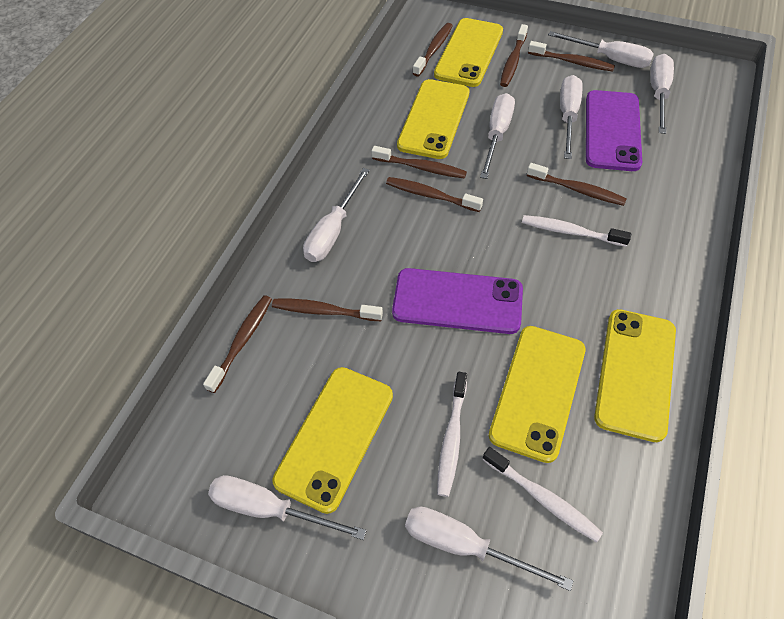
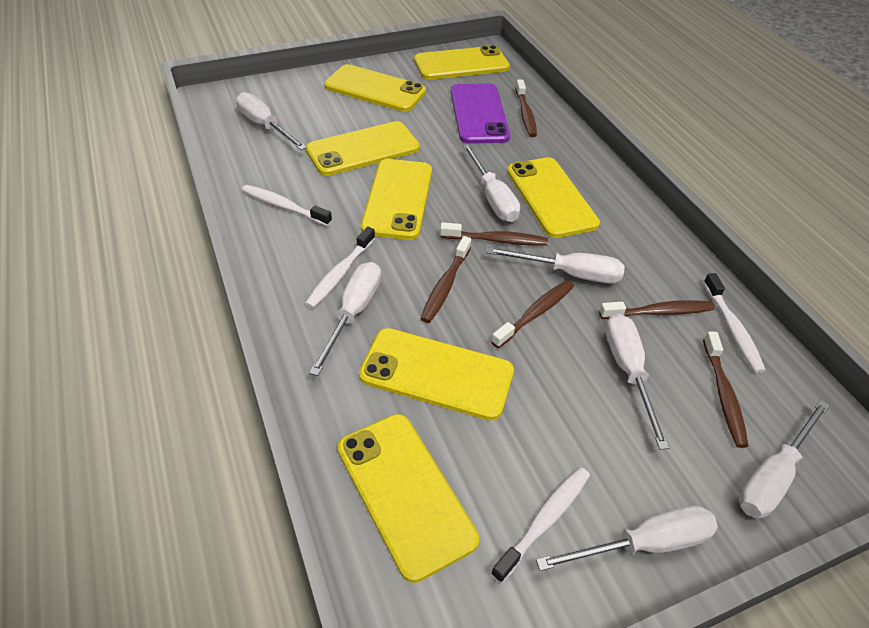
brown toothbrush: [203,295,272,393] [272,299,383,321] [372,146,467,179] [386,177,483,212] [413,23,453,77] [500,24,528,87] [527,163,627,206] [528,41,615,72] = 8 -> [421,236,471,323] [440,222,548,246] [491,280,574,348] [515,80,537,137] [599,300,714,319] [703,331,748,448] = 6
purple phone: [392,268,523,334] [586,90,642,171] = 2 -> [451,84,510,144] = 1
white toothbrush: [437,372,467,497] [482,447,603,542] [522,215,631,247] = 3 -> [242,185,332,226] [305,226,375,308] [491,467,590,583] [703,273,766,373] = 4
yellow phone: [272,367,393,514] [397,79,470,159] [434,18,503,87] [489,326,585,463] [594,309,676,442] = 5 -> [306,121,420,176] [324,64,426,112] [337,414,479,583] [359,328,514,421] [361,159,432,240] [414,45,510,80] [507,157,600,238] = 7

